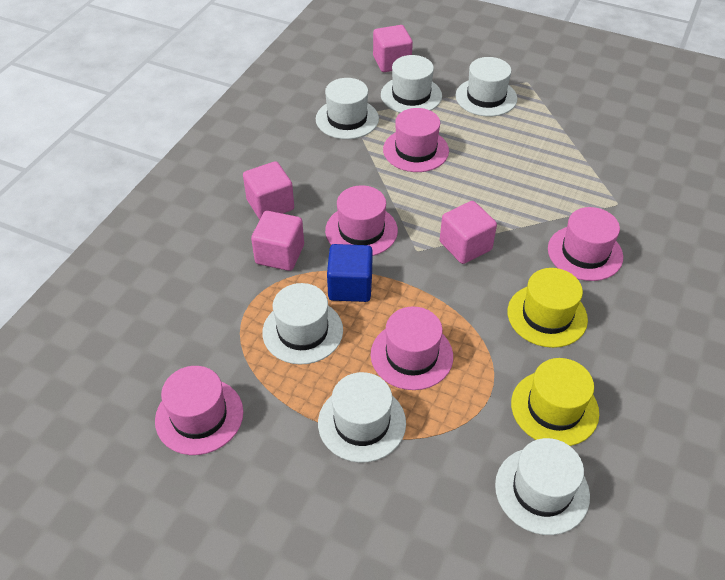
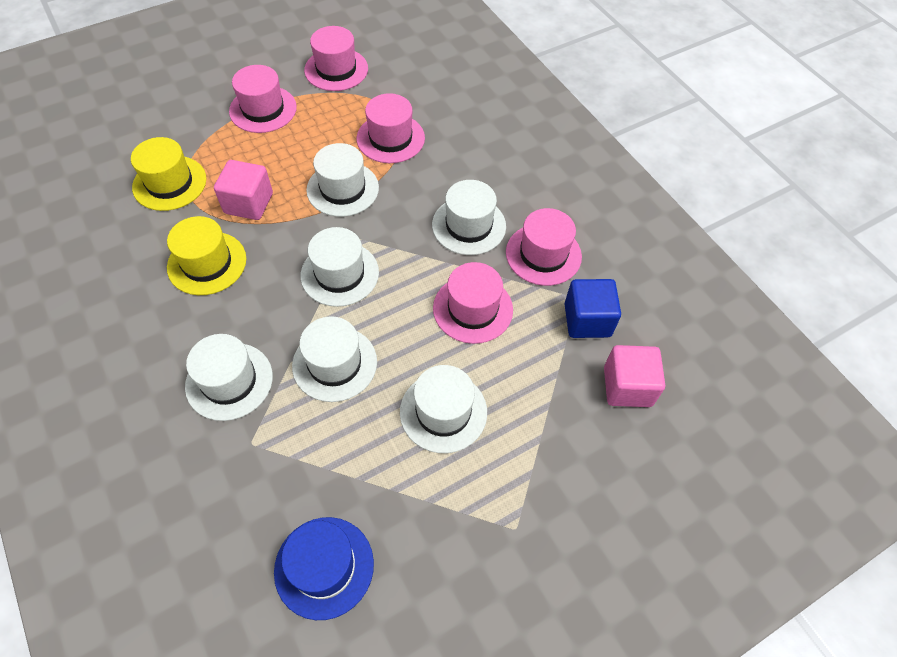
blue hat: none = 0 -> [274,517,374,620] = 1
pink cube: [243,161,294,220] [251,211,304,271] [373,25,413,72] [440,201,497,264] = 4 -> [214,160,273,220] [604,345,665,407] = 2

